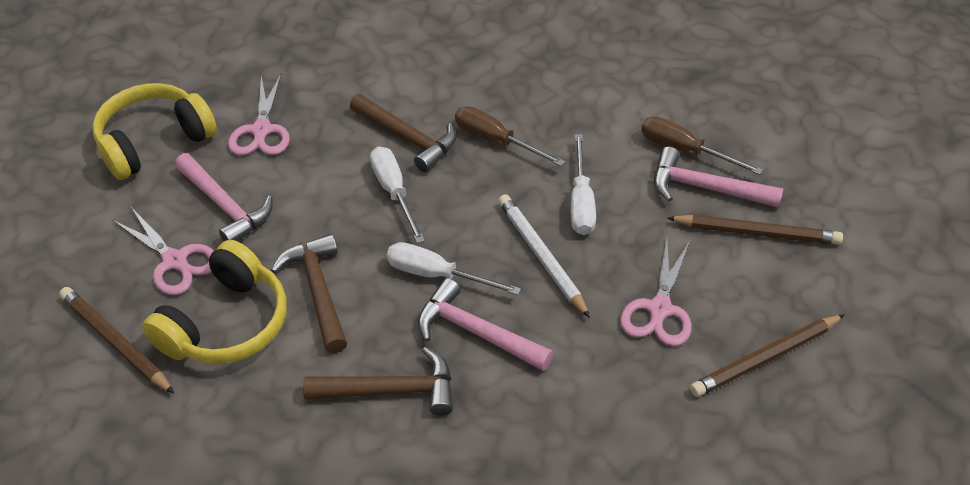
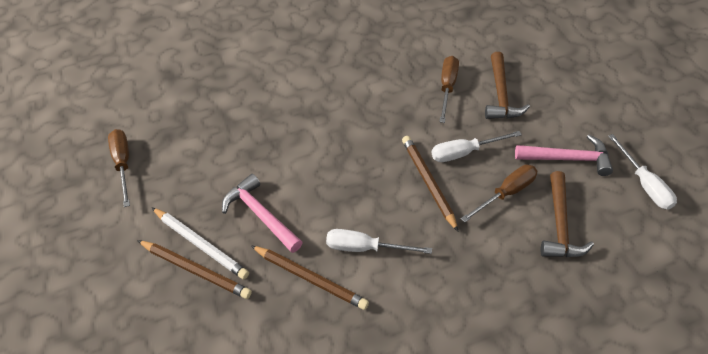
brown hammer: [271,234,347,353] [303,347,453,416] [350,94,456,172] = 3 -> [485,52,530,119] [541,171,594,257] = 2
brown screwdriver: [455,106,565,166] [641,116,763,175] = 2 -> [108,129,130,207] [439,56,459,123] [461,165,537,223] = 3
pink hammer: [175,153,272,241] [418,278,553,371] [654,147,783,208] = 3 -> [222,174,303,253] [515,135,613,176] = 2
pink scissors: [113,207,214,295] [228,74,290,156] [620,239,692,346] = 3 -> none = 0
yellow headphones: [92,83,217,180] [142,240,287,364] = 2 -> none = 0

